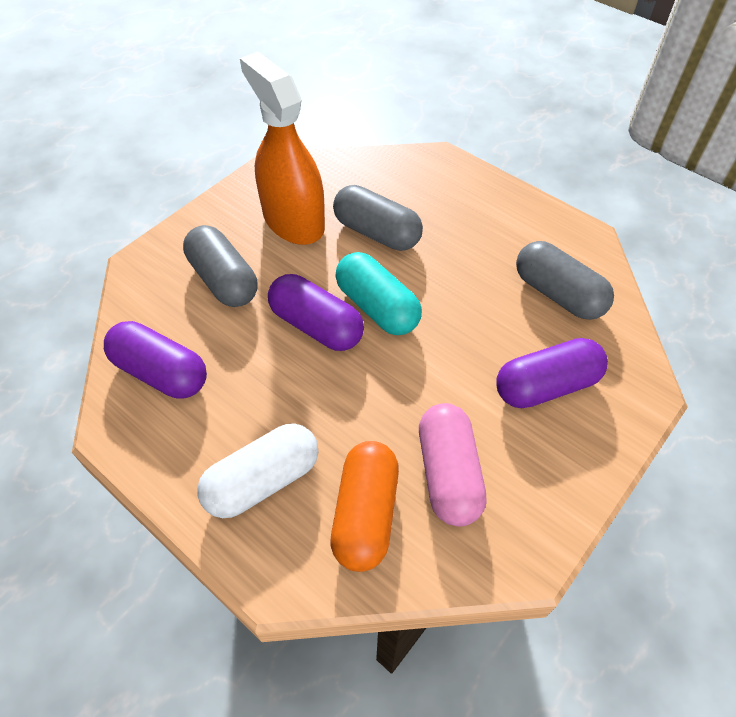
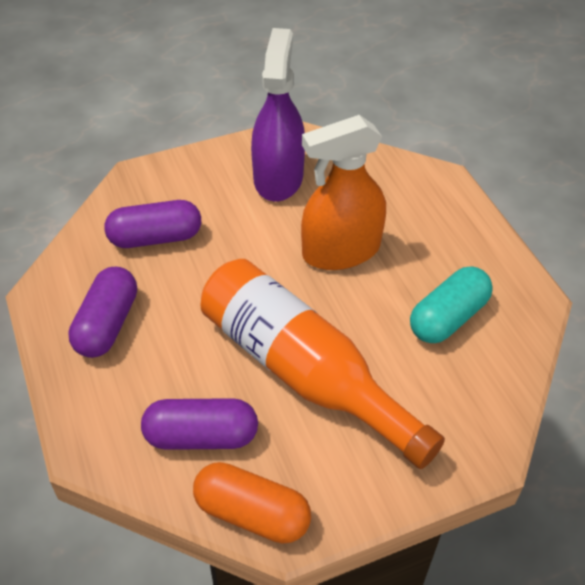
grey capsule: [183,225,258,307] [333,185,423,251] [516,241,614,320] = 3 -> none = 0
orange bottle: none = 0 -> [201,259,445,469] = 1
pink capsule: [419,403,487,526] = 1 -> none = 0
purple spray bottle: none = 0 -> [251,28,305,202] = 1
white capsule: [197,423,318,518] = 1 -> none = 0

